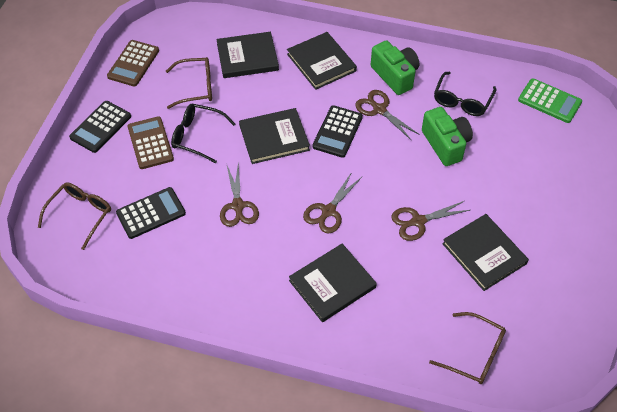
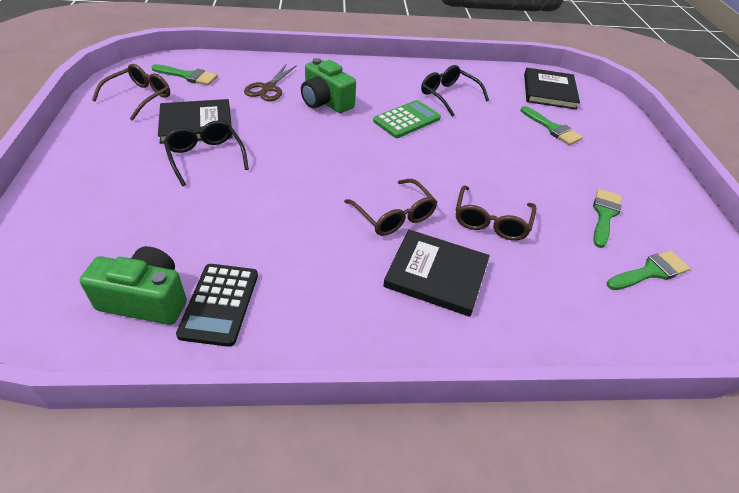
black book: [216,32,279,78] [239,108,310,164] [287,32,357,90] [289,243,377,322] [442,214,529,291] = 5 -> [158,99,233,144] [383,230,490,317] [524,68,580,110] = 3
black calculator: [69,101,131,153] [116,187,186,239] [312,105,363,158] = 3 -> [176,264,258,347] = 1
brown calculator: [107,40,159,87] [128,116,174,169] = 2 -> none = 0
brown scissors: [220,163,259,227] [303,172,362,234] [355,90,420,141] [391,201,470,241] = 4 -> [244,65,297,101] = 1
green brush: none = 0 -> [151,64,218,85] [520,106,583,145] [593,189,622,248] [607,250,691,290] = 4

